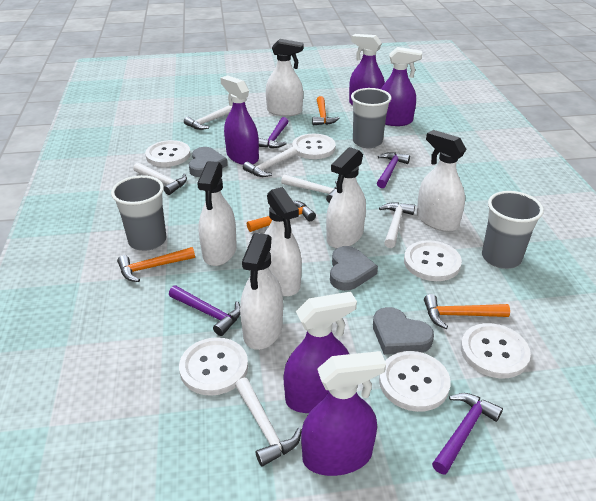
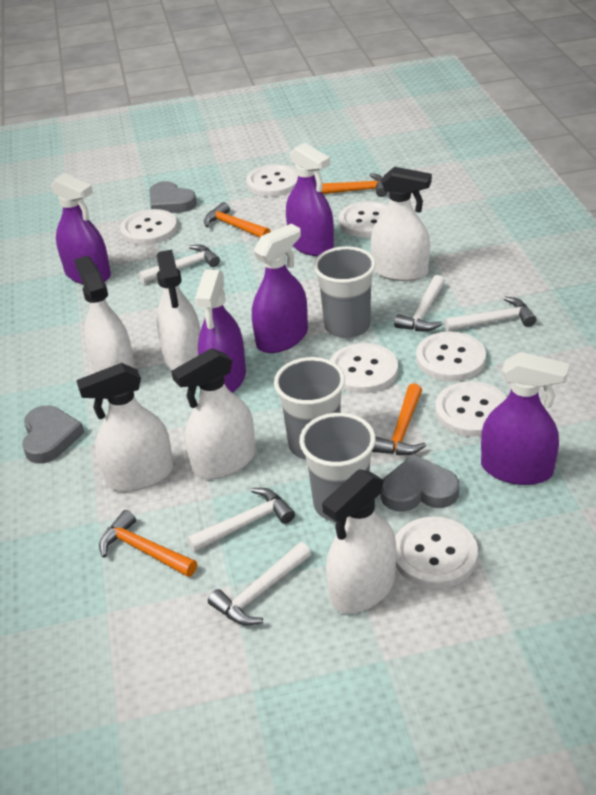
purple hammer: [169,286,240,336] [259,117,289,148] [377,152,410,188] [432,393,503,475] = 4 -> none = 0
white button: [145,140,191,167] [179,337,248,396] [292,134,336,159] [379,351,451,412] [404,240,462,281] [461,323,531,378] = 6 -> [120,209,178,245] [246,164,298,197] [330,343,398,394] [339,201,388,237] [395,516,478,588] [416,331,486,381] [435,381,507,437] = 7
white hammer: [133,163,187,195] [184,105,232,130] [235,378,302,466] [243,147,297,177] [281,175,337,203] [379,202,415,248] = 6 -> [139,244,220,284] [187,488,295,552] [208,542,311,626] [394,275,445,331] [444,297,536,332] = 5

